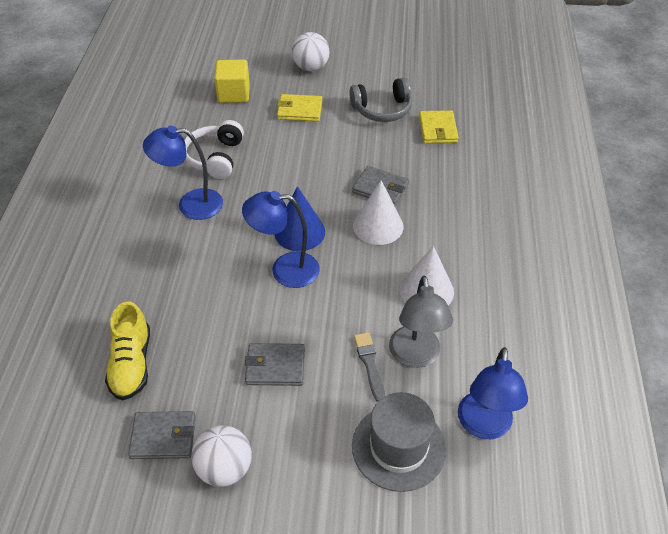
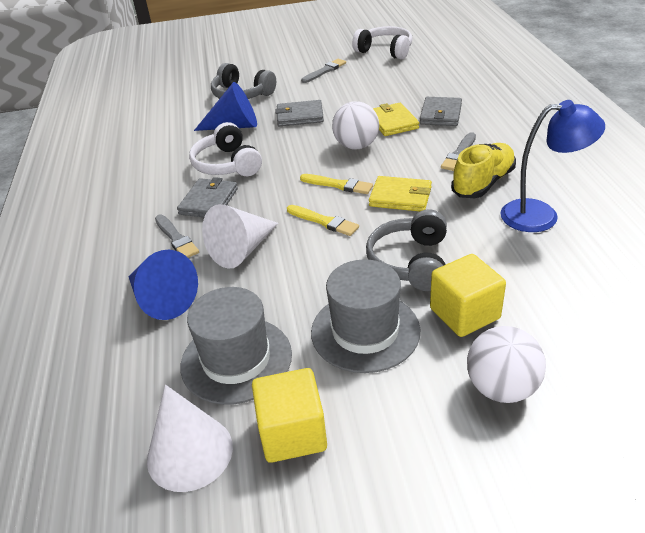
blue cone: [274,186,325,251] = 1 -> [129,250,198,320] [194,82,257,131] = 2
blue lamp: [143,126,223,220] [242,191,320,288] [458,347,528,439] = 3 -> [501,100,605,232] = 1
grey brush: [354,332,385,402] = 1 -> [155,215,199,258] [301,59,346,83] [441,132,476,171] = 3
grey hat: [352,392,446,492] = 1 -> [180,287,292,405] [311,259,420,373] = 2
grey headphones: [349,78,412,122] = 1 -> [211,63,276,99] [366,209,447,291] = 2
grey lamp: [389,276,453,368] = 1 -> none = 0
white headphones: [184,120,244,179] = 1 -> [189,122,262,176] [352,26,412,59] = 2
yellow brush: none = 0 -> [287,205,359,236] [300,174,373,194] = 2
yellow cube: [214,59,250,103] = 1 -> [252,368,327,463] [430,254,506,337] = 2

